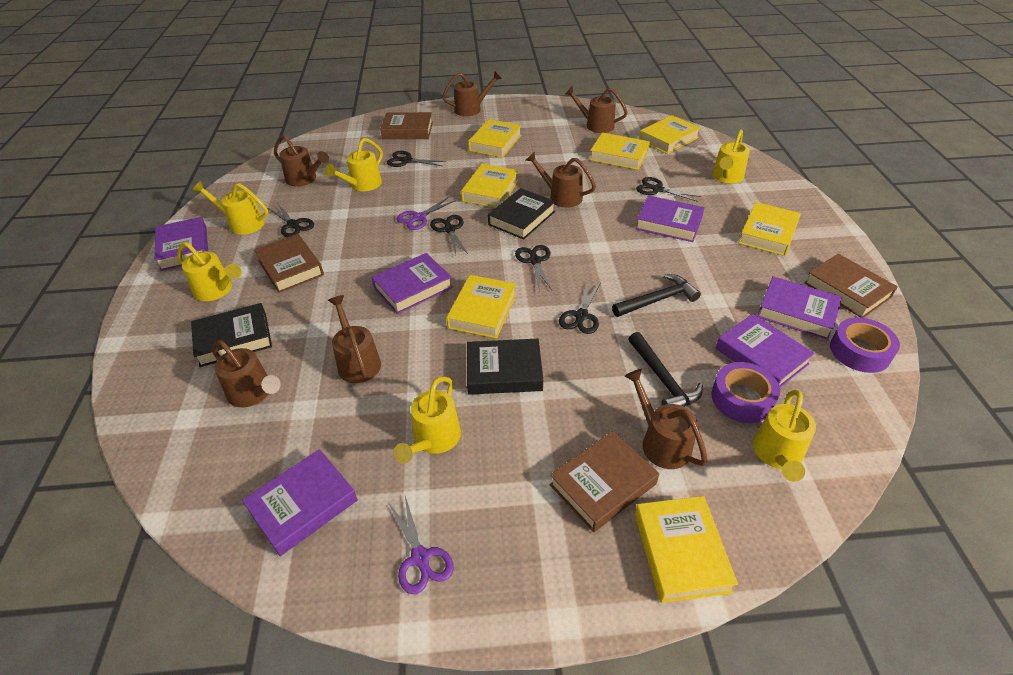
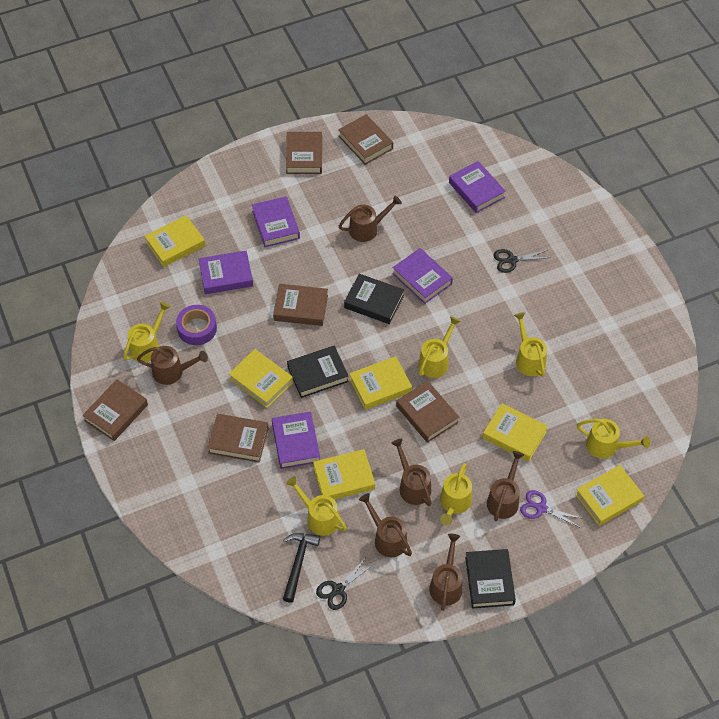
black hammer: [612,274,701,317] [628,332,703,407] = 2 -> [283,533,320,603] = 1
black scissors: [267,203,314,238] [387,151,446,167] [430,215,468,254] [515,245,553,292] [559,281,600,334] [636,177,701,202] = 6 -> [316,559,373,610] [493,249,551,273] = 2
brown book: [254,234,324,293] [380,112,433,139] [550,431,659,532] [804,254,898,318] = 4 -> [83,379,148,441] [207,414,269,462] [273,284,328,326] [286,132,322,174] [338,114,393,165] [396,381,459,443] = 6
brown watering can: [212,340,281,407] [274,135,329,187] [328,295,381,383] [442,72,502,116] [526,151,596,208] [565,86,628,133] [624,369,708,469] = 7 -> [137,346,208,385] [338,195,402,242] [359,493,412,557] [391,439,432,506] [429,534,462,611] [487,451,524,521] = 6
purple book: [155,217,208,271] [242,449,358,556] [372,253,453,314] [635,195,705,242] [715,314,815,387] [757,276,842,340] = 6 -> [199,251,253,294] [252,196,300,247] [272,412,320,469] [392,248,453,304] [449,161,506,213] = 5
purple scissors: [388,496,454,594] [397,197,456,230] = 2 -> [520,490,584,528] = 1
purple tape: [712,362,780,423] [830,317,900,373] = 2 -> [176,305,217,345] = 1
yellow book: [446,275,516,339] [461,164,519,208] [468,119,521,158] [590,133,650,170] [635,496,738,603] [639,115,701,154] [739,202,801,256] = 7 -> [145,215,205,267] [229,349,293,408] [313,449,375,500] [349,356,412,410] [482,403,548,462] [575,465,644,526] = 6

